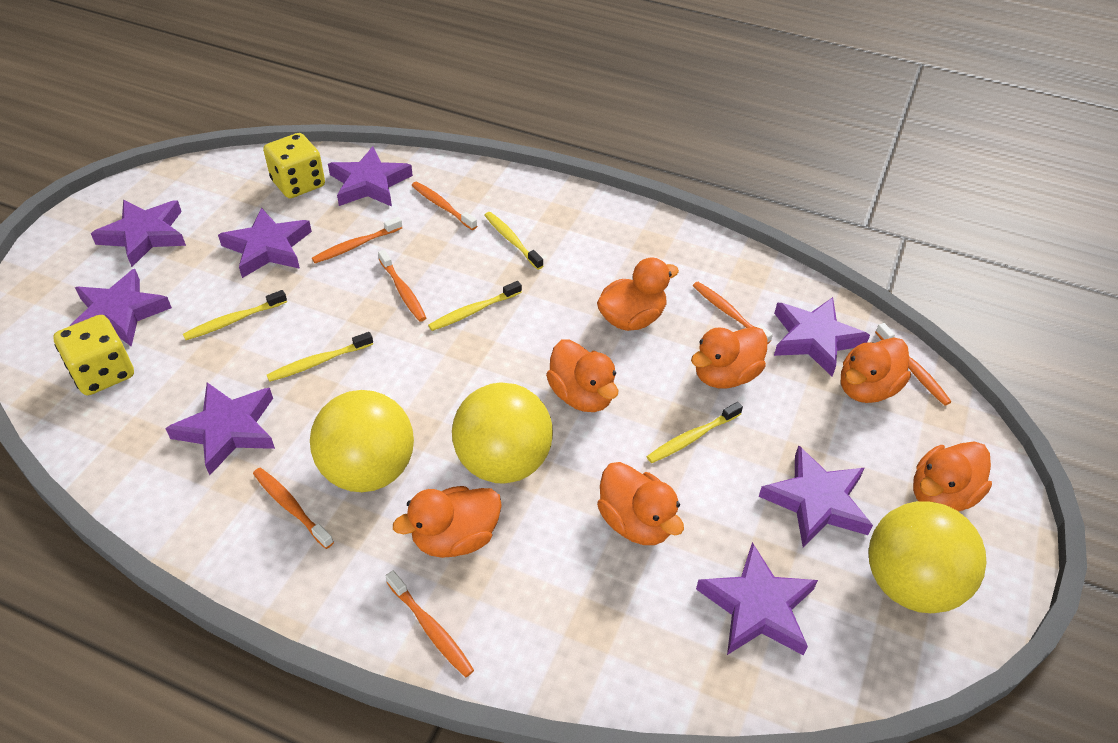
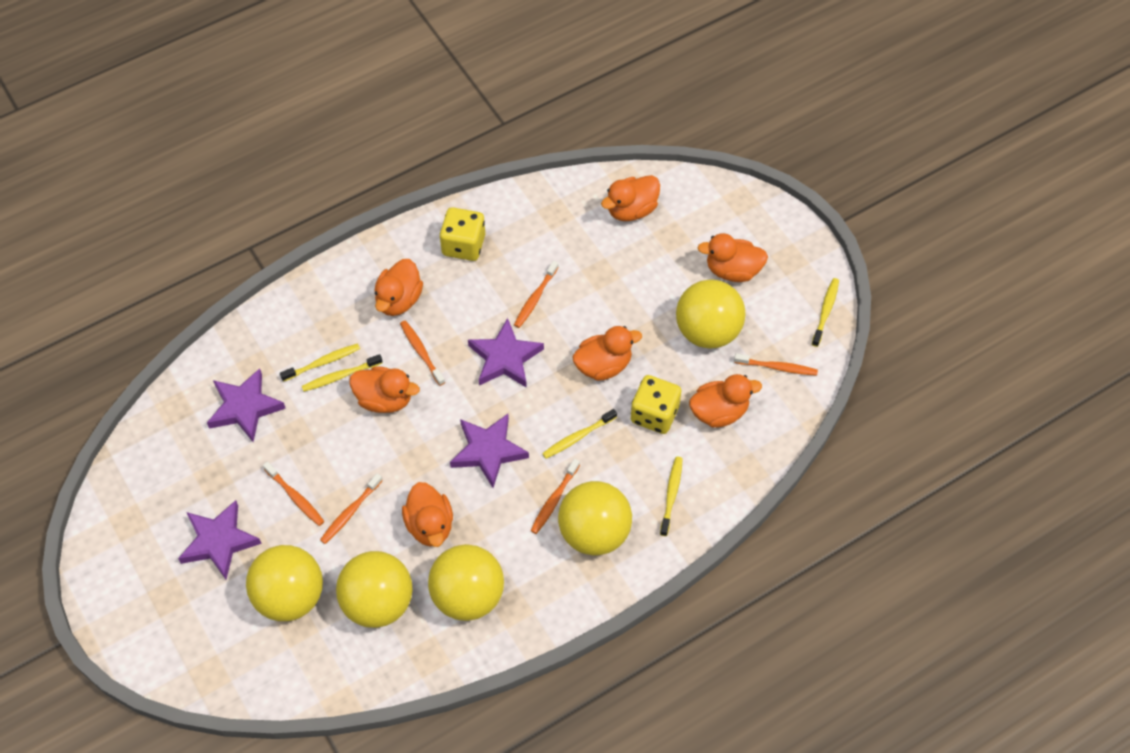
orange toothbrush: [253,468,334,549] [312,217,402,263] [378,250,426,322] [386,570,474,677] [412,182,477,230] [693,282,773,344] [875,323,951,406] = 7 -> [263,461,324,526] [320,473,383,544] [400,321,445,386] [514,261,559,328] [530,459,580,534] [734,353,818,376] = 6
purple star: [70,269,172,347] [91,200,186,267] [165,382,275,475] [218,207,312,278] [328,146,413,207] [696,542,818,655] [759,446,873,547] [774,297,870,376] = 8 -> [178,500,262,579] [207,368,286,442] [450,414,529,488] [468,318,544,388] = 4
yellow ball: [310,390,414,492] [452,382,553,484] [868,501,986,613] = 3 -> [246,545,323,621] [336,551,413,628] [428,544,504,621] [558,481,632,556] [676,279,745,349] = 5

